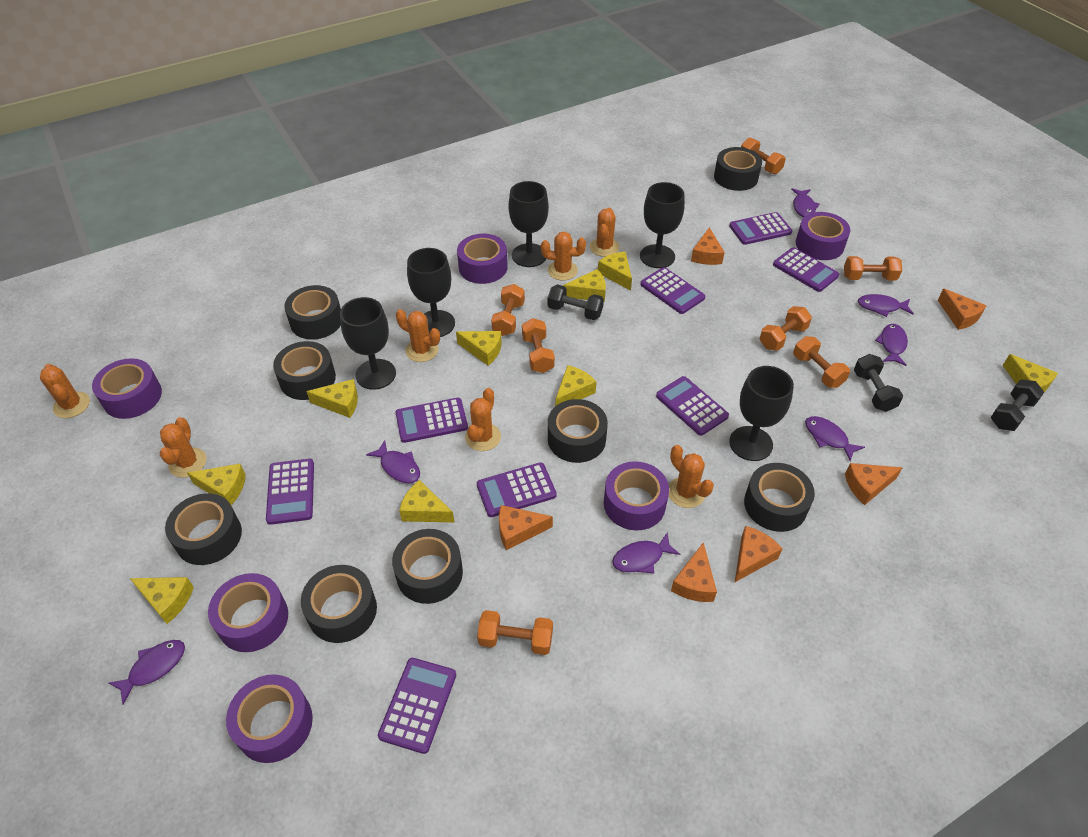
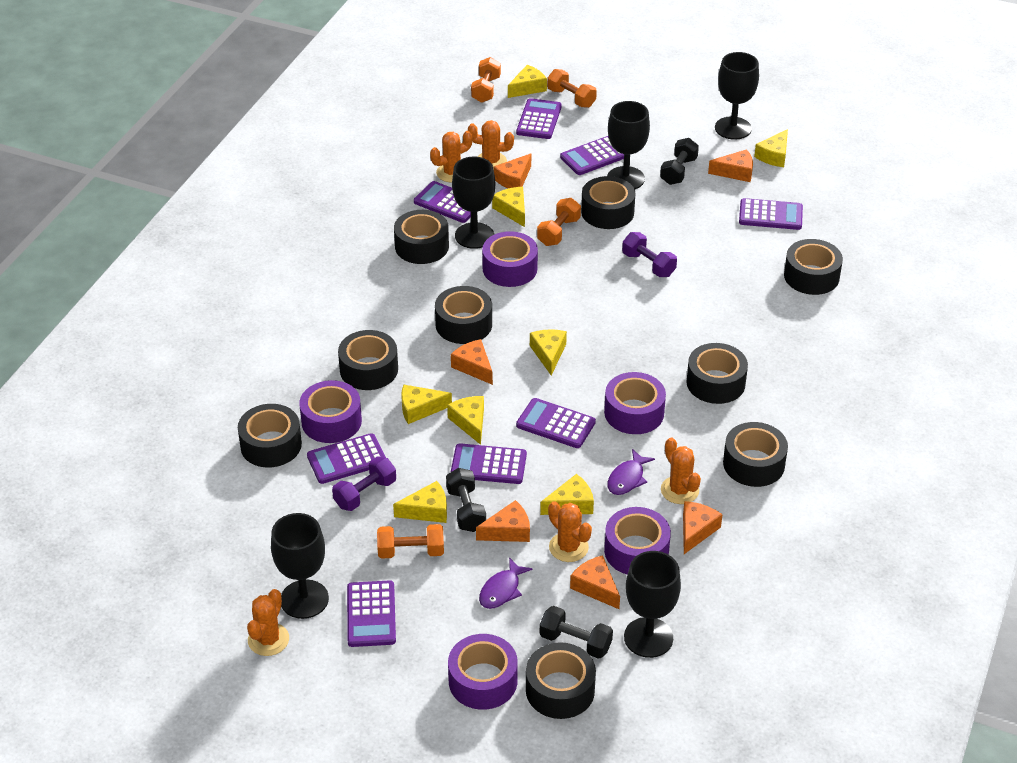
black tape: [165,493,242,565] [273,341,336,400] [284,285,341,340] [301,565,377,643] [392,529,463,604] [548,399,608,463] [714,147,762,191] [744,463,815,532] = 8 -> [238,404,302,468] [338,330,398,390] [394,210,449,264] [435,286,492,344] [526,642,596,719] [581,176,636,229] [686,343,748,404] [723,422,788,487] [784,239,843,295] = 9
orange cactus: [40,364,90,418] [160,417,207,478] [396,309,440,362] [465,388,501,451] [541,232,586,280] [590,208,619,257] [669,445,714,508] = 7 -> [247,589,289,656] [430,131,473,183] [468,120,514,170] [548,501,592,562] [661,438,701,504] = 5
orange dumbbell: [477,610,553,655] [491,284,525,336] [522,318,555,373] [741,138,786,174] [760,306,812,351] [793,336,850,388] [844,256,902,280] = 7 -> [377,524,444,559] [471,57,501,103] [537,198,581,246] [547,69,597,108] = 4
purple dumbbell: none = 0 -> [332,456,396,511] [622,232,677,277] = 2
purple fish: [109,640,185,705] [366,440,420,483] [612,533,680,573] [791,188,820,217] [805,416,865,461] [858,294,914,317] [875,324,908,366] = 7 -> [479,557,533,609] [607,449,655,495] = 2
purple tape: [92,358,162,419] [208,573,288,652] [226,674,313,763] [457,234,508,284] [604,461,669,530] [796,212,850,260] = 6 -> [299,380,362,443] [448,634,518,710] [482,231,538,287] [604,372,666,434] [604,507,671,575] = 5
yellow cheese: [130,577,194,624] [187,464,246,505] [306,379,358,418] [399,480,454,522] [456,331,502,366] [555,365,597,406] [563,269,606,302] [598,252,632,291] [1002,354,1058,392] = 9 -> [393,481,447,523] [401,384,452,424] [447,396,484,445] [492,187,525,227] [508,65,547,98] [530,329,567,375] [540,474,594,515] [754,129,788,167] = 8

